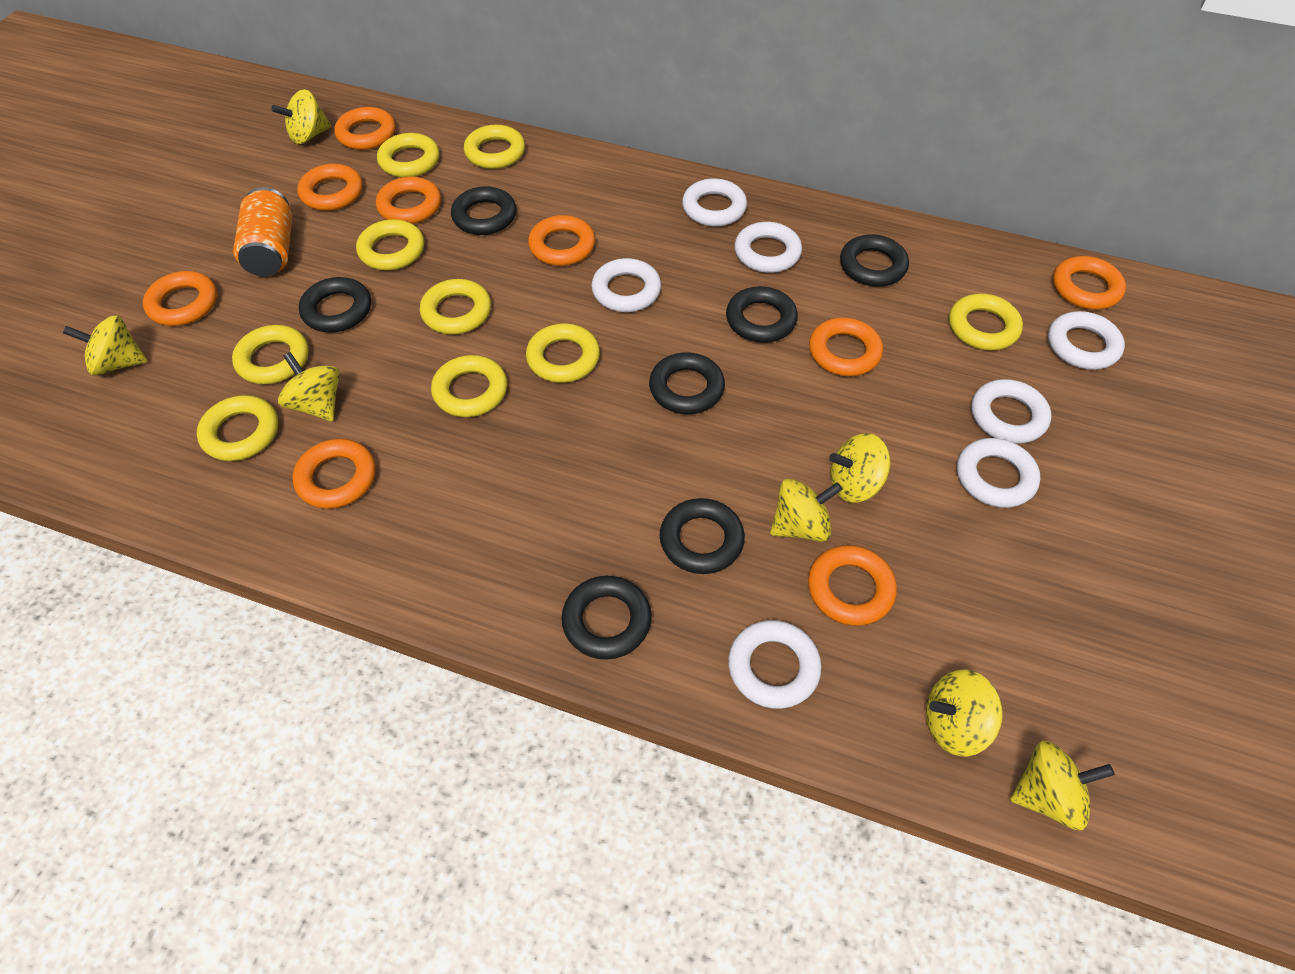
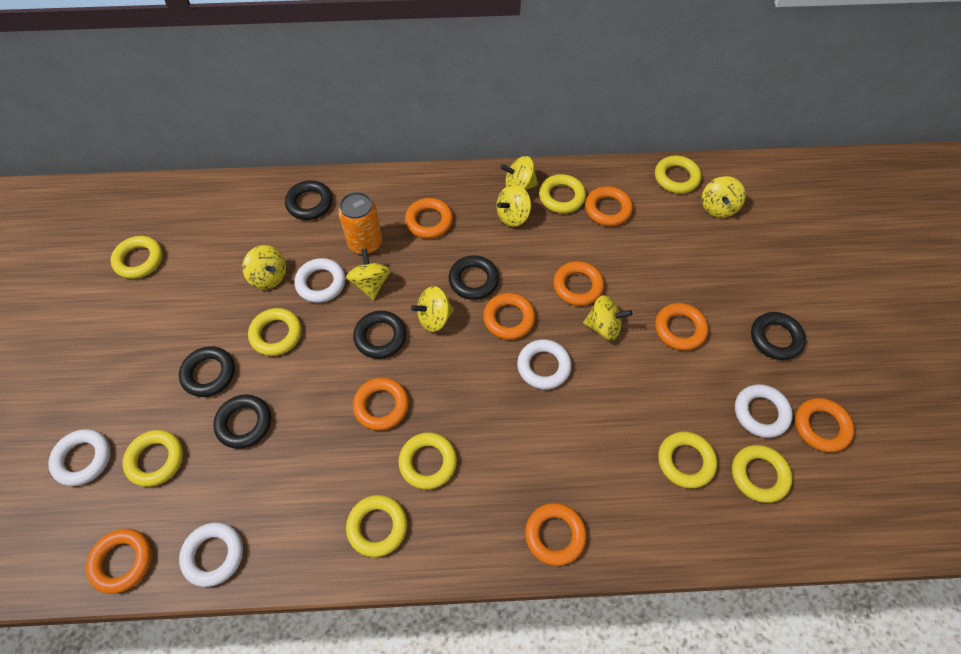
black ring: [299,277,371,333] [451,186,516,235] [561,576,652,660] [649,352,725,414] [660,498,745,574] [726,286,798,343] [840,234,909,287] = 7 -> [179,346,235,397] [213,395,271,449] [285,181,333,220] [353,311,406,359] [449,255,499,300] [751,312,806,360] = 6
white ring: [591,258,661,312] [682,178,747,226] [728,620,822,709] [734,222,802,273] [957,438,1040,508] [971,379,1051,444] [1048,311,1125,370] = 7 -> [48,429,111,486] [179,522,243,587] [294,258,345,303] [517,339,572,389] [735,384,793,438] = 5

